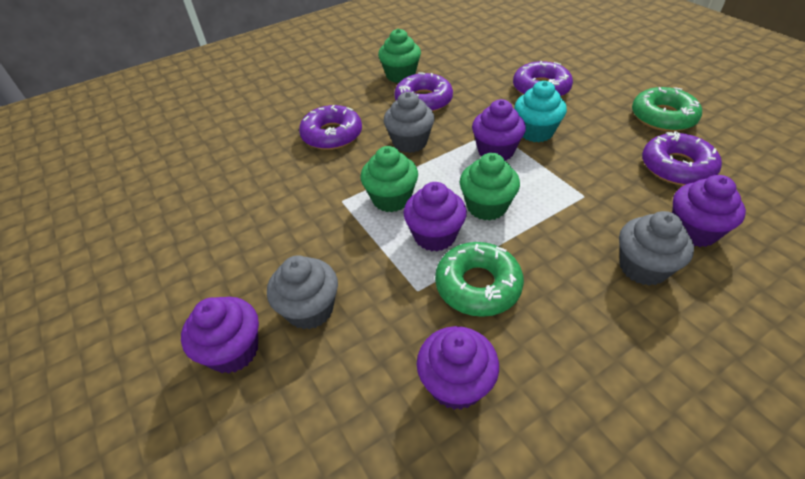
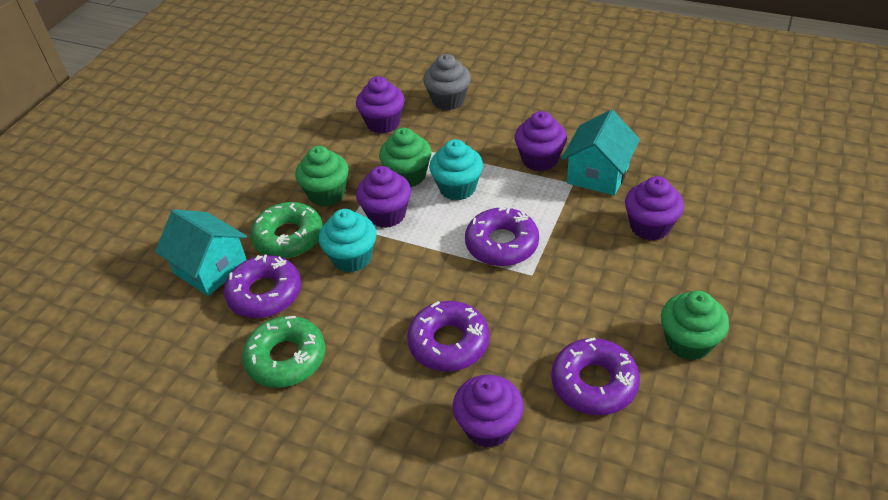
grey cupcake: [267,255,338,330] [384,92,435,153] [619,211,694,286] = 3 -> [423,54,471,110] = 1
turquoise cupcake: [514,81,567,142] = 1 -> [319,209,376,272] [429,139,483,201] = 2
turquoise house: none = 0 -> [155,209,247,296] [561,110,640,196] = 2

